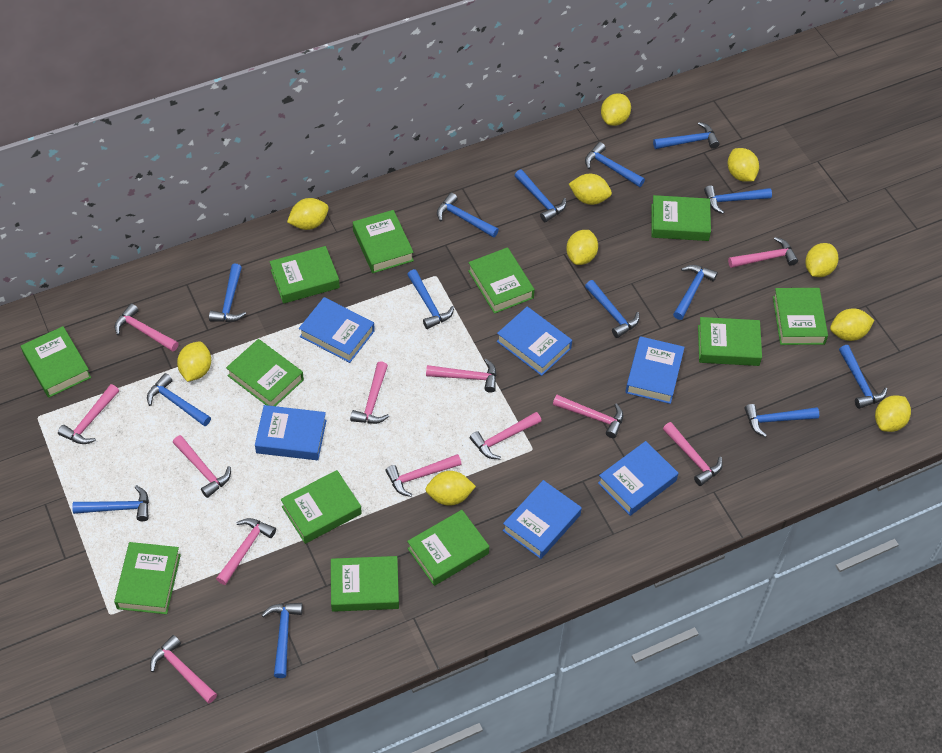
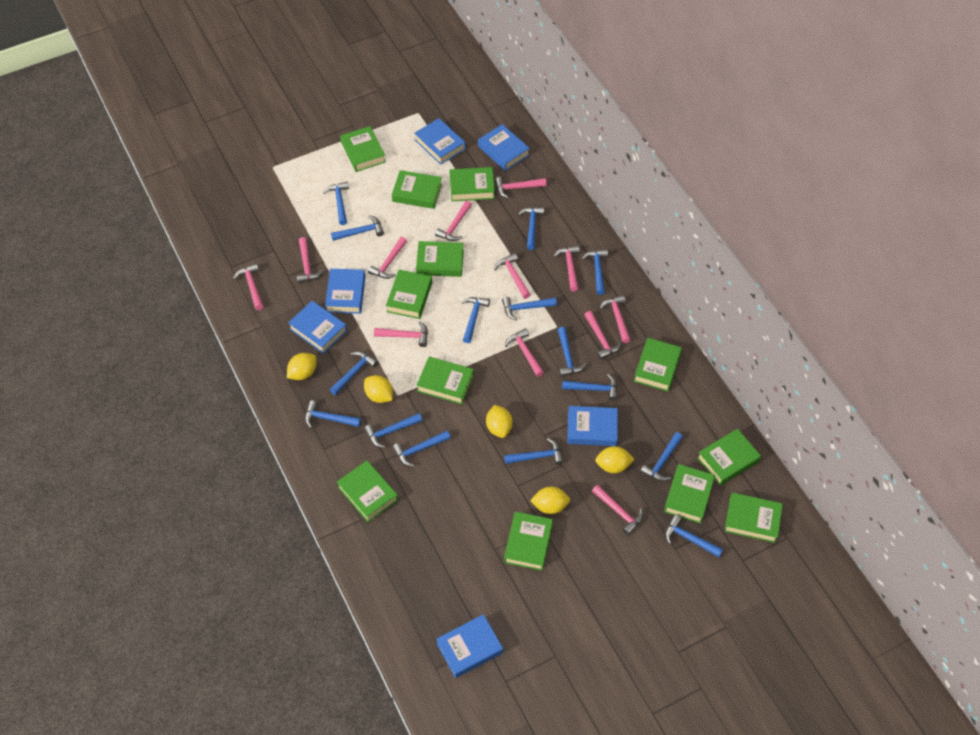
blue hammer: [72,485,149,521] [147,373,211,426] [209,263,246,322] [262,603,303,678] [407,269,454,329] [437,193,499,238] [514,169,566,222] [585,142,645,187] [585,280,639,338] [653,122,719,149] [673,265,718,320] [704,185,772,214] [745,404,819,437] [839,345,887,409] = 14 -> [305,400,361,428] [323,182,349,225] [330,351,378,395] [331,215,384,241] [364,413,422,448] [392,431,451,467] [461,297,490,343] [502,297,557,320] [504,438,564,465] [518,207,544,250] [558,327,586,377] [562,374,617,401] [582,249,608,295] [640,432,683,481] [665,515,723,557] = 15
yellow lemon: [177,341,211,382] [287,198,329,230] [425,471,476,506] [566,230,598,265] [569,174,612,205] [601,93,631,126] [728,148,759,182] [805,243,838,277] [830,308,874,341] [875,395,911,432] = 10 -> [287,353,317,380] [364,375,393,403] [486,405,513,438] [530,486,570,514] [595,446,634,473] = 5

